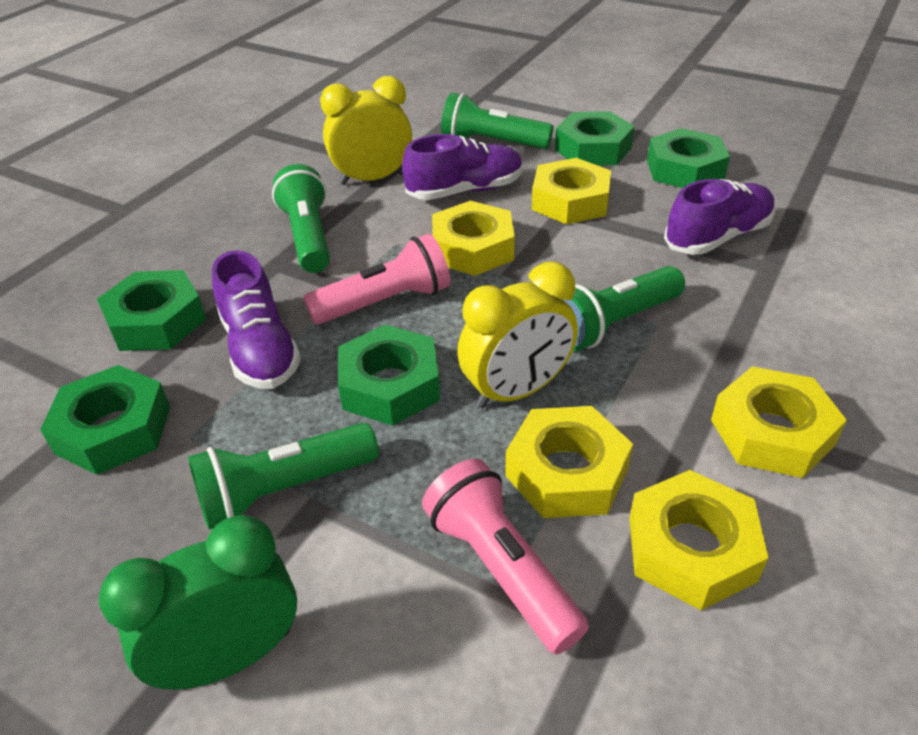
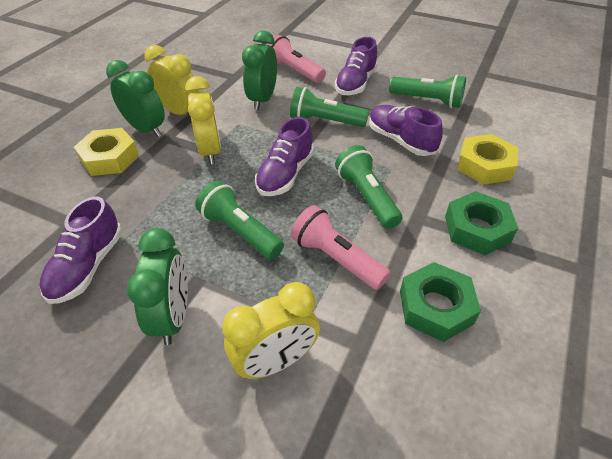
green clock: [99,515,297,690] = 1 -> [106,60,165,137] [127,228,188,345] [242,30,277,110] = 3
green nut: [40,365,170,475] [97,270,206,351] [338,325,440,426] [555,111,634,165] [647,128,730,188] = 5 -> [400,262,481,342] [445,191,518,255] = 2
purple shoe: [212,250,301,389] [402,134,523,200] [664,179,775,255] = 3 -> [40,197,122,304] [255,117,314,196] [335,37,378,95] [369,105,443,156] = 4
yellow clock: [320,76,412,185] [457,262,578,409] = 2 -> [144,45,199,117] [185,76,221,164] [222,282,320,379] = 3
yellow nut: [432,201,515,276] [505,406,633,518] [532,158,611,225] [629,470,768,610] [711,366,847,478] = 5 -> [74,128,139,176] [457,134,518,185] = 2

